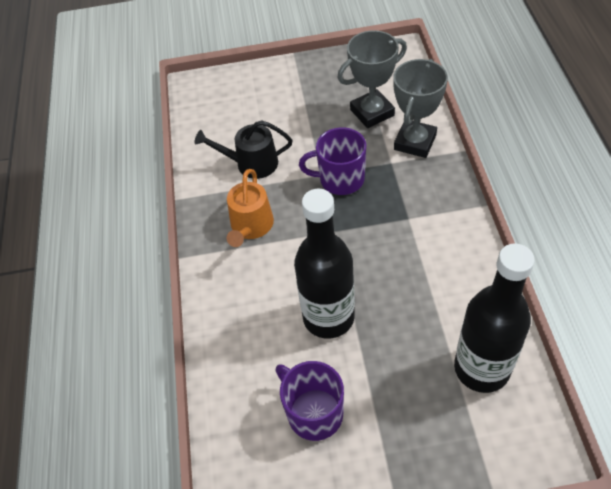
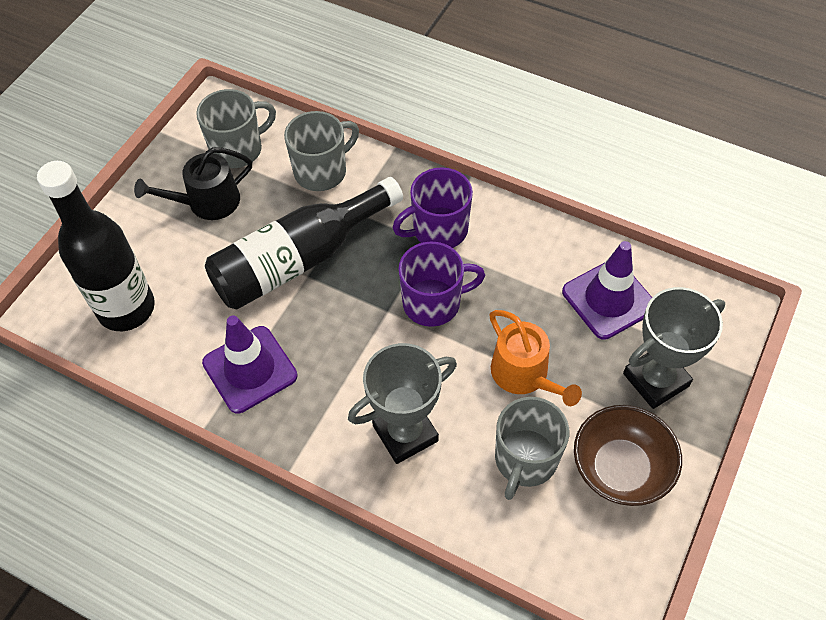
brown bowl: none = 0 -> [574,405,682,506] = 1
grey mug: none = 0 -> [196,89,276,168] [284,111,359,191] [495,397,569,500] = 3
purple traffic cone: none = 0 -> [202,316,298,413] [562,241,652,340] = 2

